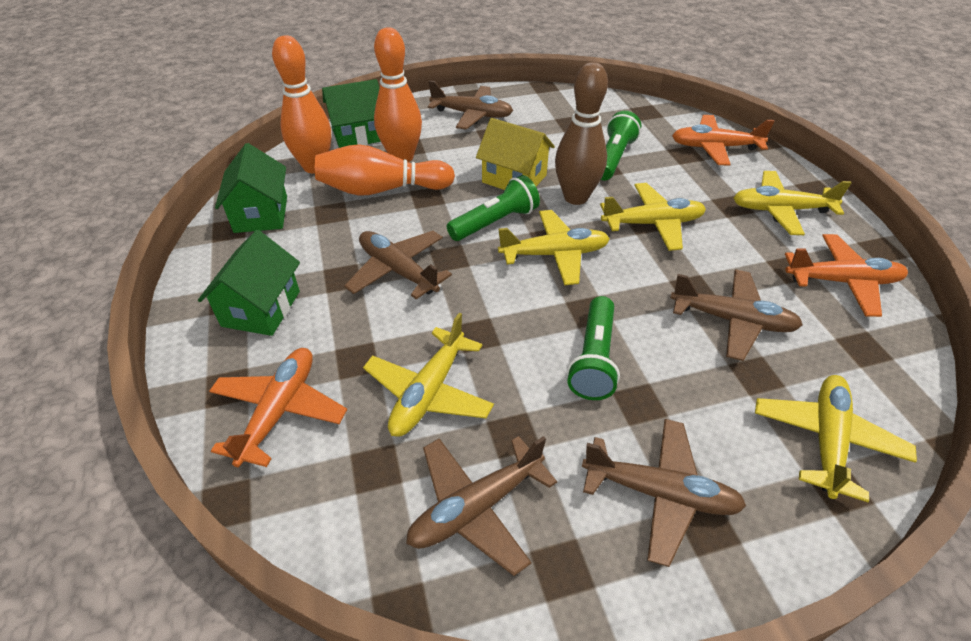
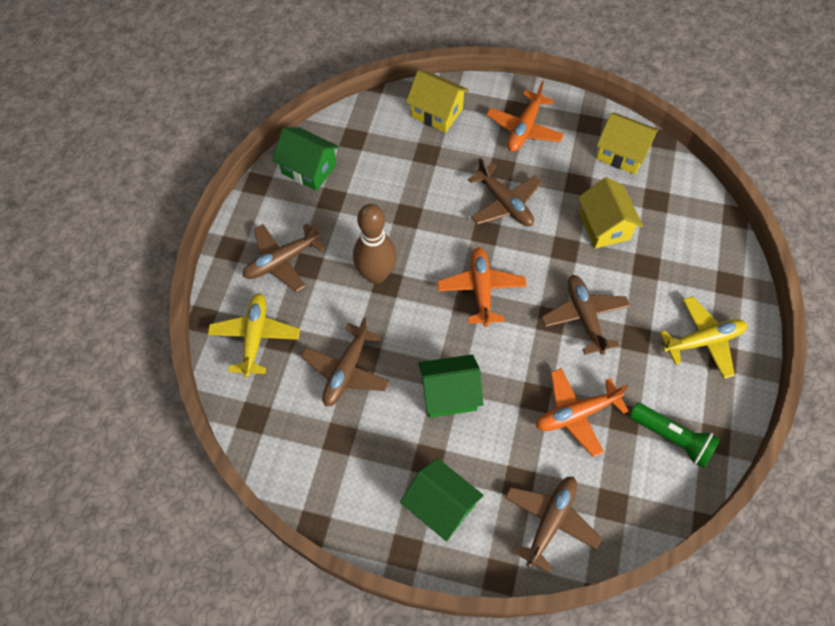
green flashlight: [447,175,540,241] [567,296,620,400] [601,111,641,180] = 3 -> [629,402,721,468] = 1
orange bowling pin: [272,35,331,173] [315,144,455,196] [374,27,422,162] = 3 -> none = 0
yellow house: [476,118,555,190] = 1 -> [406,70,469,133] [578,177,643,249] [596,113,659,175] = 3
yellow plane: [363,313,494,437] [498,210,610,285] [600,183,706,251] [733,171,852,235] [755,375,917,502] = 5 -> [208,293,300,377] [659,296,747,379] = 2

